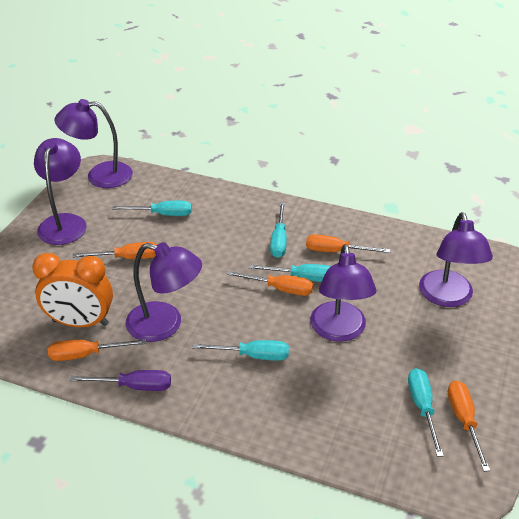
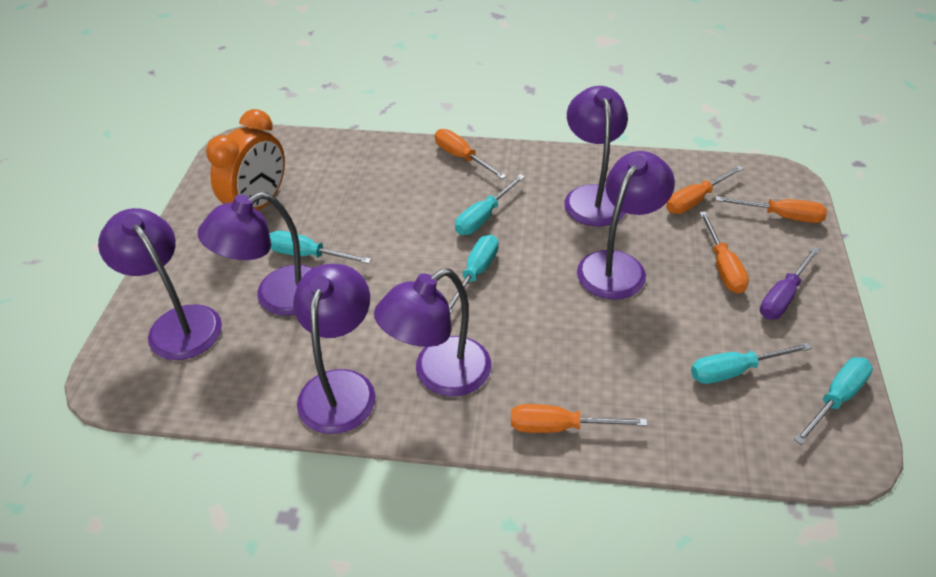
purple lamp: [34,138,87,245] [54,99,133,188] [125,242,202,342] [310,244,377,342] [419,212,493,307] = 5 -> [98,208,222,360] [198,192,313,316] [293,264,376,434] [374,269,491,396] [564,86,628,226] [577,151,675,300] = 6

